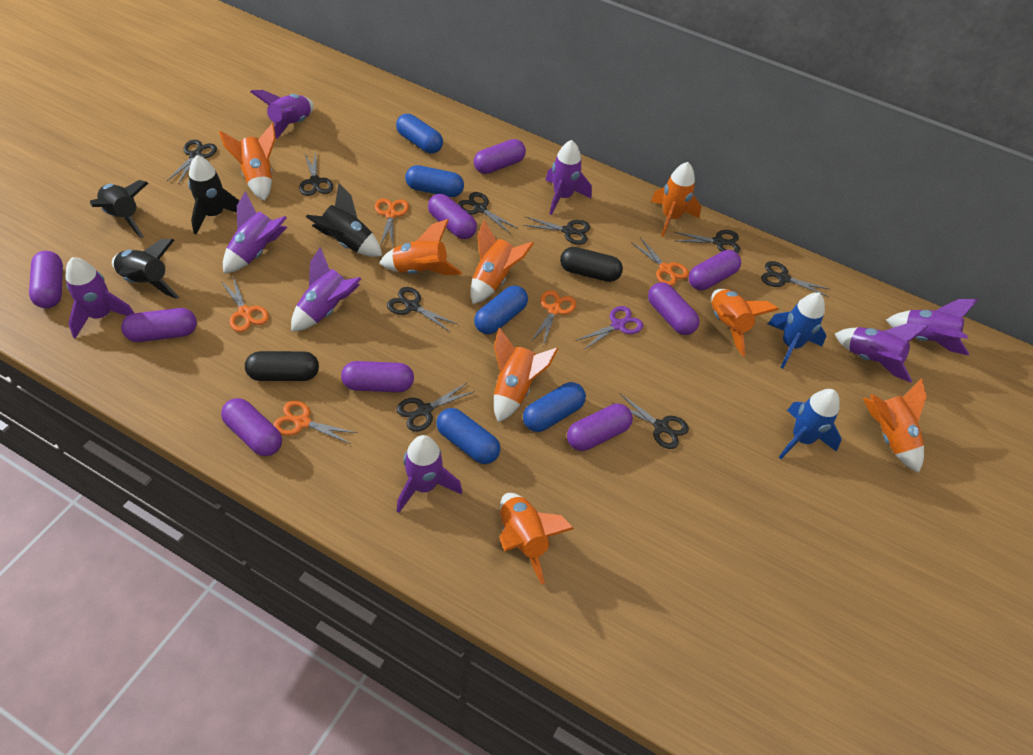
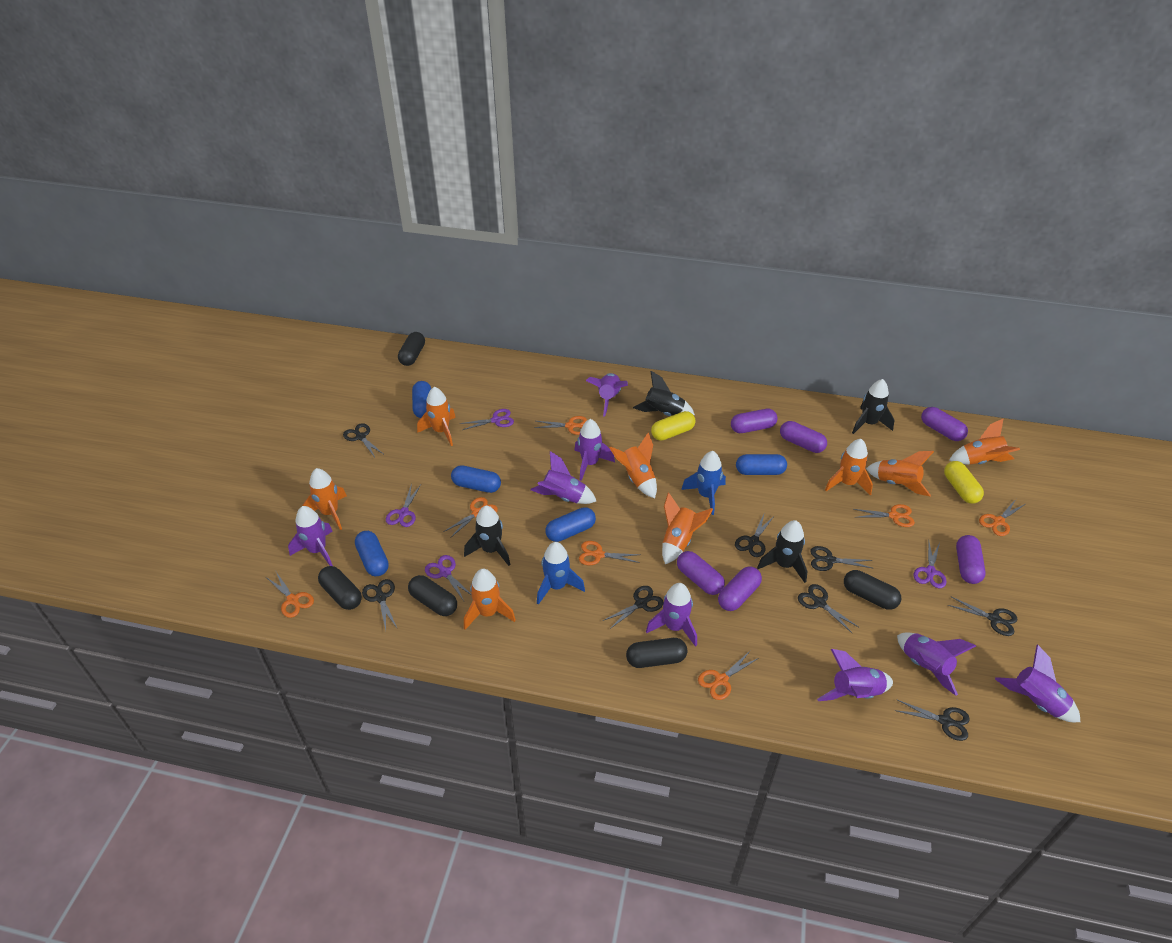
black capsule: [245,351,319,381] [560,247,623,282] = 2 -> [318,566,362,610] [398,332,425,366] [408,575,457,616] [626,638,687,668] [844,570,901,610] = 5
black scissors: [167,140,217,185] [299,152,333,196] [387,287,457,332] [397,382,475,432] [458,192,517,233] [523,217,590,245] [613,393,689,449] [674,230,740,253] [761,261,829,297] = 9 -> [343,423,383,457] [362,579,397,630] [603,586,664,629] [735,512,774,557] [798,584,859,633] [810,546,874,571] [895,699,970,741] [948,597,1017,636] = 8
orange scissors: [221,277,269,332] [273,401,357,444] [375,198,409,246] [531,290,576,346] [631,237,689,286] = 5 -> [266,572,314,618] [443,497,498,538] [534,416,587,435] [579,541,640,565] [698,651,759,700] [854,504,915,527] [979,499,1025,536] = 7
purple capsule: [29,251,63,308] [121,308,197,342] [221,398,282,456] [341,361,414,392] [428,194,477,239] [474,139,526,174] [567,404,633,451] [648,282,699,335] [689,250,741,290] = 9 -> [677,551,725,595] [718,566,762,611] [731,409,777,433] [780,421,827,453] [921,407,968,441] [956,535,986,584] = 6
purple scissors: [576,306,643,350] = 1 -> [386,484,421,527] [425,555,472,601] [460,409,514,430] [914,542,947,588] = 4
yellow capsule: none = 0 -> [651,411,696,441] [944,461,984,504] = 2

